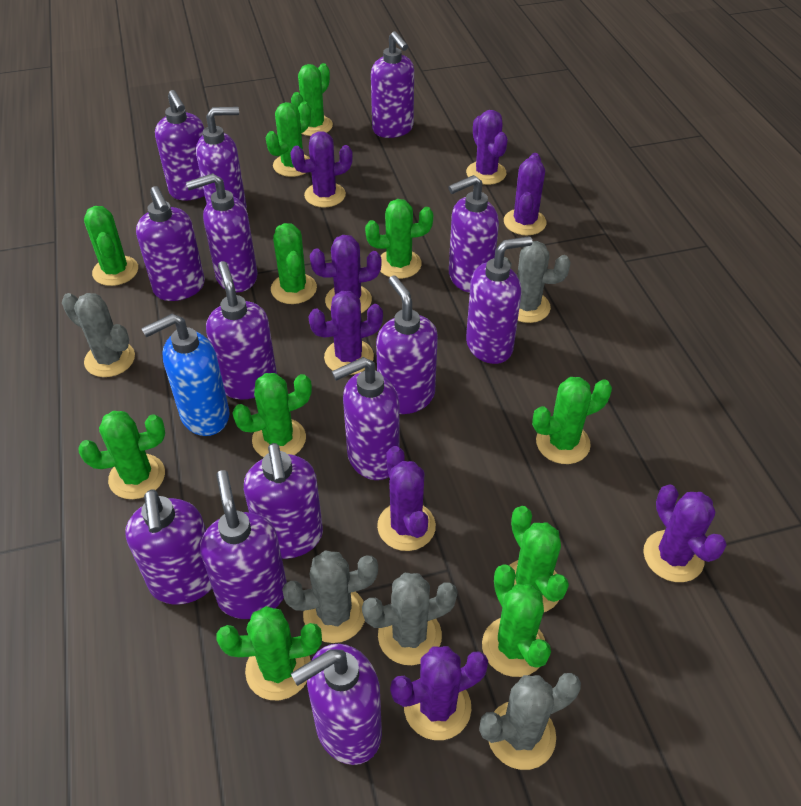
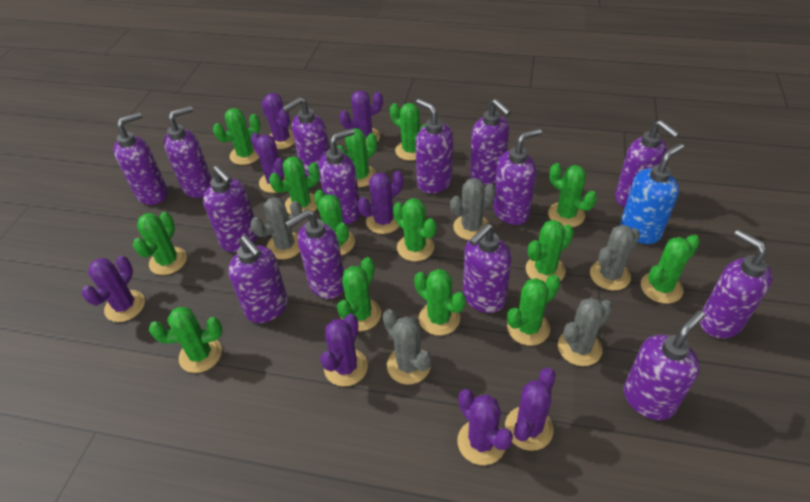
green cactus: [78,411,165,499] [84,206,138,286] [216,606,322,700] [232,373,312,457] [266,101,311,177] [271,223,317,304] [291,63,333,136] [365,199,433,279] [482,564,551,677] [509,506,569,612] [532,377,612,464] = 11 -> [133,212,187,275] [149,307,222,373] [213,108,261,165] [269,156,320,215] [314,190,355,256] [337,128,377,187] [337,257,381,331] [390,103,426,161] [393,198,436,261] [414,269,466,336] [507,275,560,346] [526,220,574,283] [548,163,597,227] [641,235,700,304] = 14

